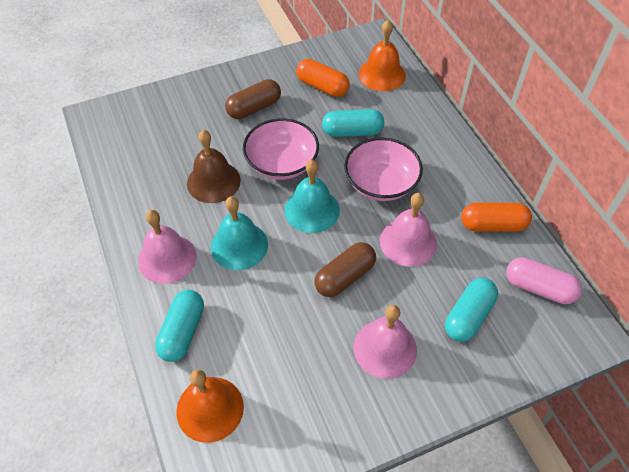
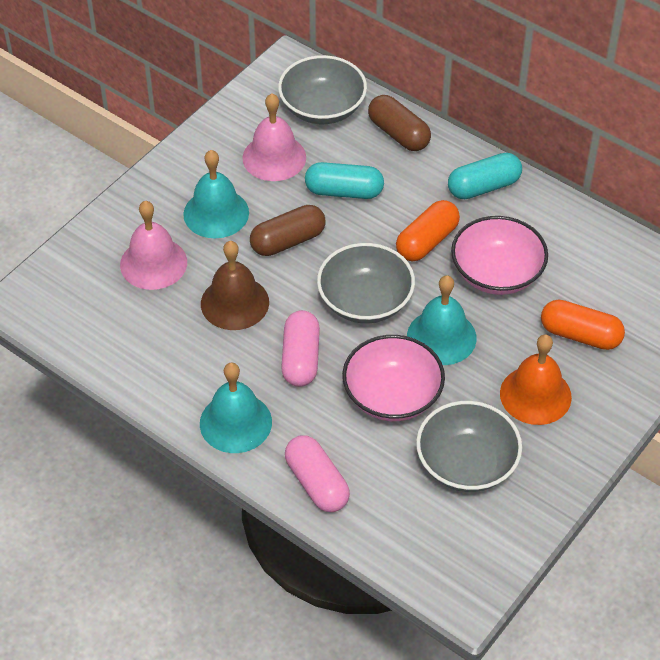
grey bowl: none = 0 -> [278,55,367,124] [317,243,415,324] [416,401,522,492] = 3
orange bell: [176,370,244,443] [359,20,406,91] = 2 -> [500,334,572,425] = 1
pink bell: [138,210,197,284] [353,305,417,379] [380,193,437,267] = 3 -> [120,201,187,290] [243,94,306,181] = 2
pink capsule: [506,257,582,304] = 1 -> [281,310,320,387] [285,435,350,512] = 2
turquoise bell: [211,196,268,270] [284,159,340,233] = 2 -> [183,150,249,238] [200,363,272,453] [407,275,477,365] = 3
turquoise capsule: [155,290,204,362] [322,109,384,137] [445,278,498,342] = 3 -> [305,162,384,199] [448,153,522,199] = 2

